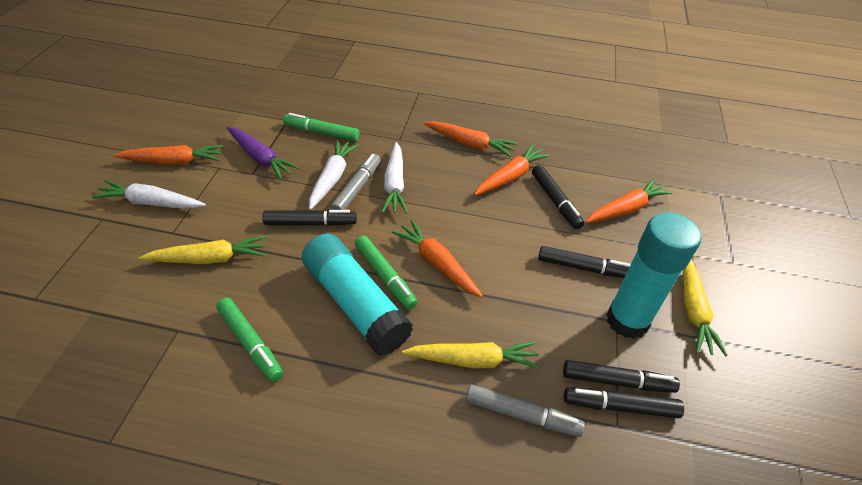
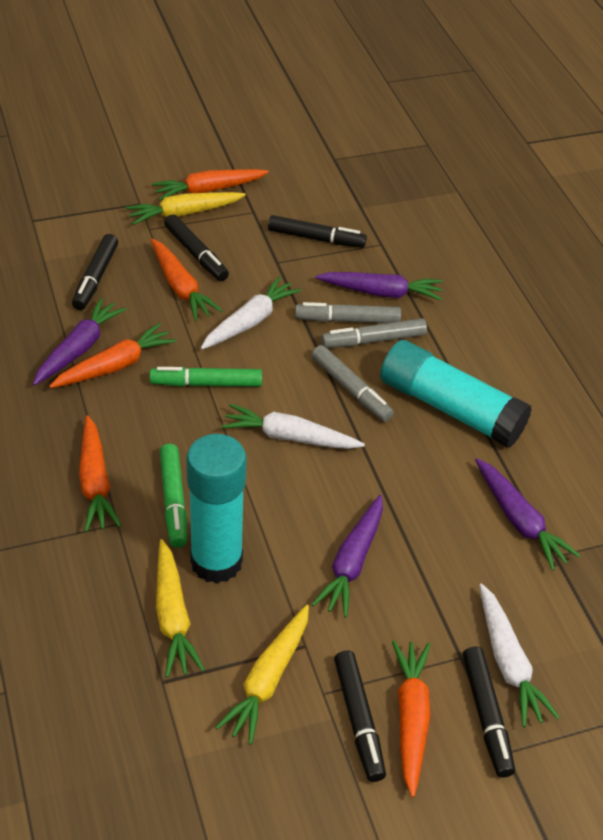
green marker: [216,298,283,382] [283,113,360,141] [355,235,418,310] = 3 -> [150,367,262,387] [160,444,187,548] = 2
grey marker: [330,154,381,210] [466,384,585,437] = 2 -> [295,302,401,323] [311,345,394,422] [321,318,427,348] = 3
purple carrot: [227,127,300,180] = 1 -> [33,298,126,386] [312,495,383,618] [315,272,443,300] [475,458,580,570] = 4

